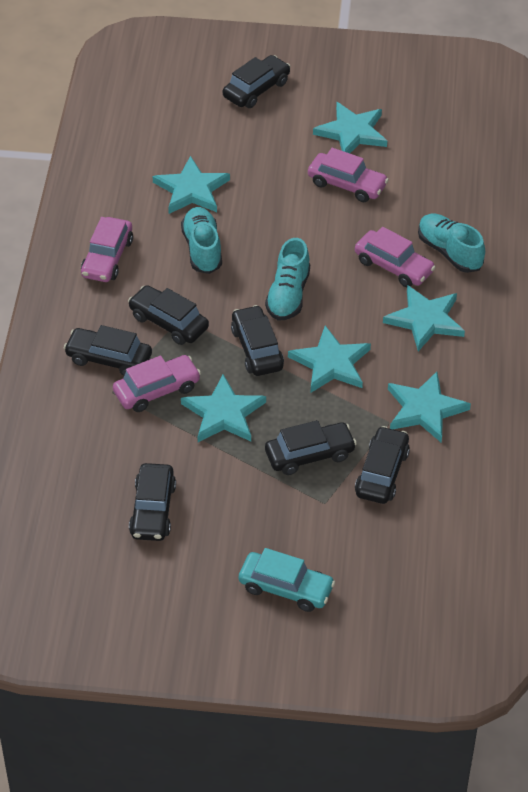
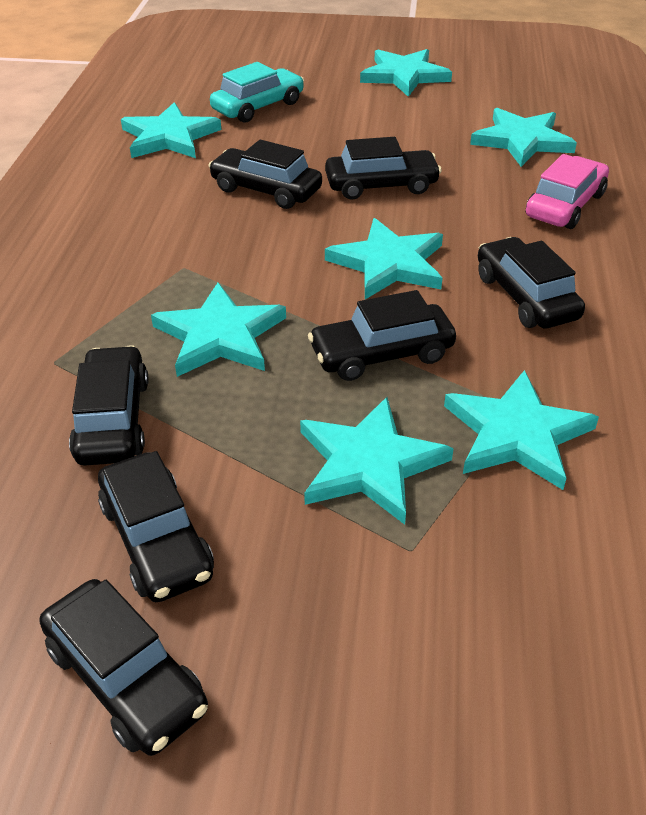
pink car: [81,217,133,282] [113,355,201,412] [308,148,389,202] [355,227,436,287] = 4 -> [526,154,609,229] = 1
turquoise shoe: [181,207,222,274] [265,238,310,321] [418,214,485,273] = 3 -> none = 0
turquoise star: [153,156,230,214] [181,374,266,442] [288,326,371,393] [313,102,387,153] [383,285,465,351] [388,372,471,442] = 6 -> [121,102,221,158] [151,282,286,377] [300,397,454,525] [325,218,443,299] [360,49,452,97] [444,370,599,490] [470,108,577,167] = 7

